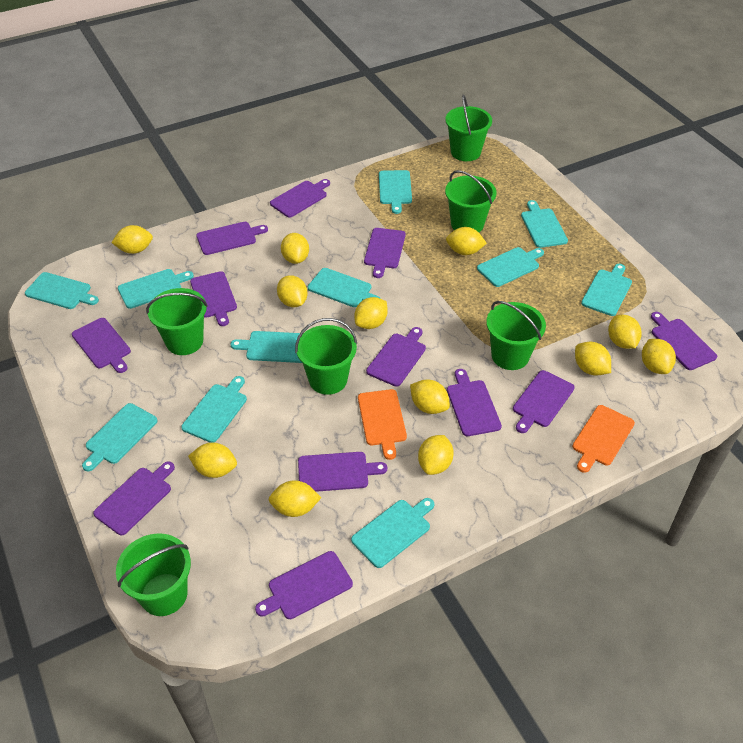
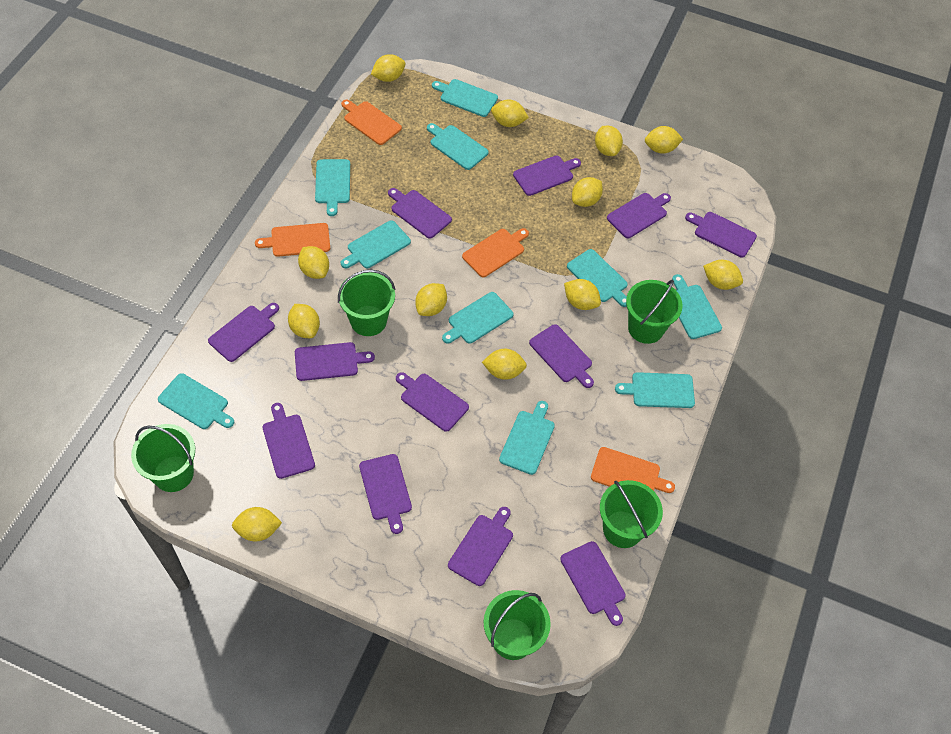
green bucket: [116,533,191,616] [146,288,208,355] [295,318,357,395] [445,94,492,161] [445,170,497,232] [486,301,546,370] = 6 -> [131,424,195,492] [338,270,396,336] [484,590,551,660] [600,480,663,548] [626,280,683,344] = 5
orange cutting board: [358,389,407,460] [572,405,635,473] = 2 -> [255,223,330,257] [341,99,402,145] [462,228,529,277] [591,447,675,493] = 4
turquoise cutting board: [25,272,99,309] [82,403,158,471] [118,269,194,309] [181,376,247,443] [230,331,302,363] [308,268,381,307] [351,498,434,568] [379,170,412,214] [477,247,544,287] [521,200,568,248] [581,264,632,316] = 11 -> [158,373,234,429] [315,159,350,216] [341,220,411,268] [427,123,489,170] [432,79,498,117] [442,292,514,344] [499,401,555,475] [567,249,628,307] [615,372,695,408] [672,274,722,339] = 10

